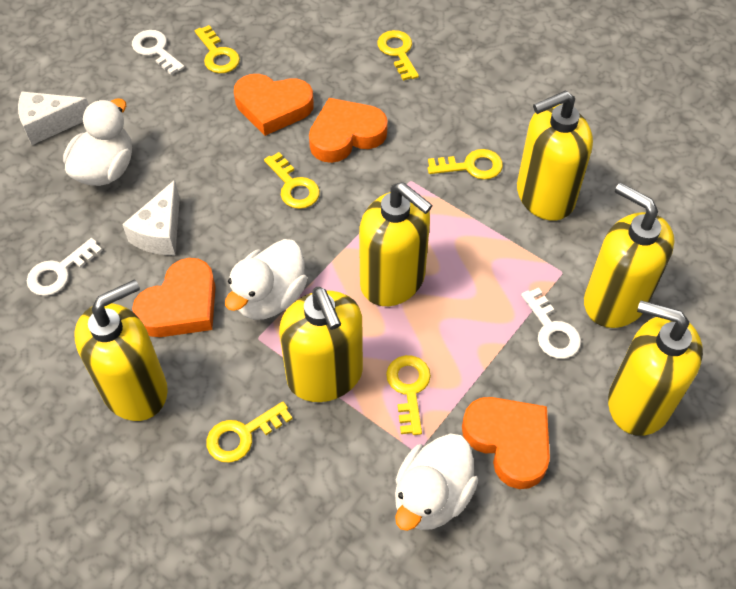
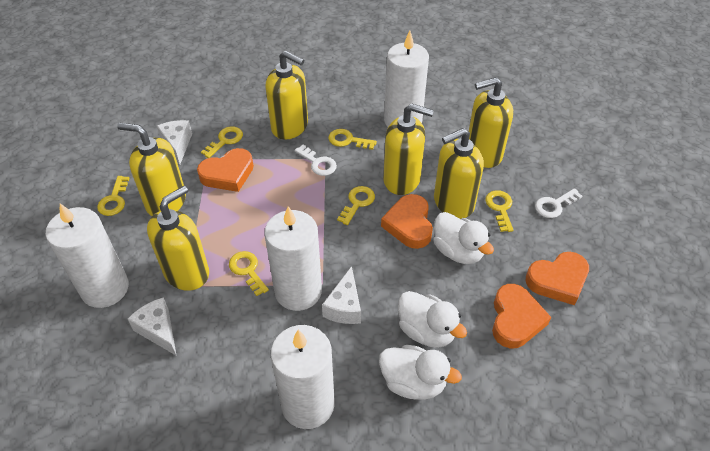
white candle: none = 0 -> [45,203,129,308] [264,206,322,311] [271,325,335,429] [384,31,429,127] = 4
white cheese: [18,91,89,145] [122,180,180,255] = 2 -> [128,297,177,356] [157,120,192,165] [322,266,361,324] = 3
white key: [27,238,103,296] [132,30,185,75] [521,288,581,359] = 3 -> [295,145,337,176] [535,188,582,218] = 2

